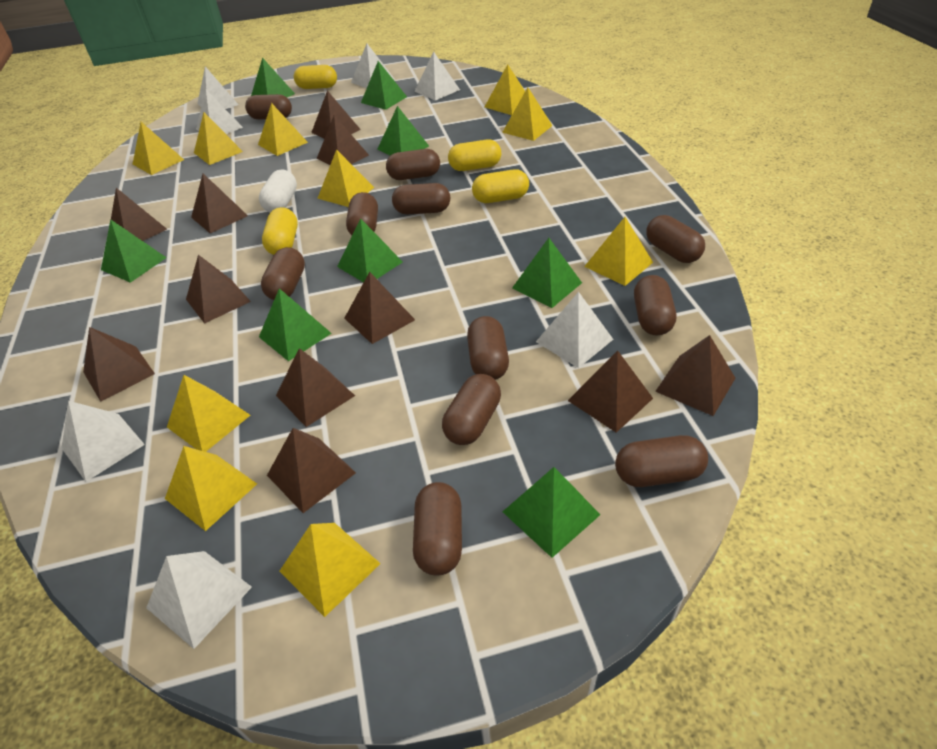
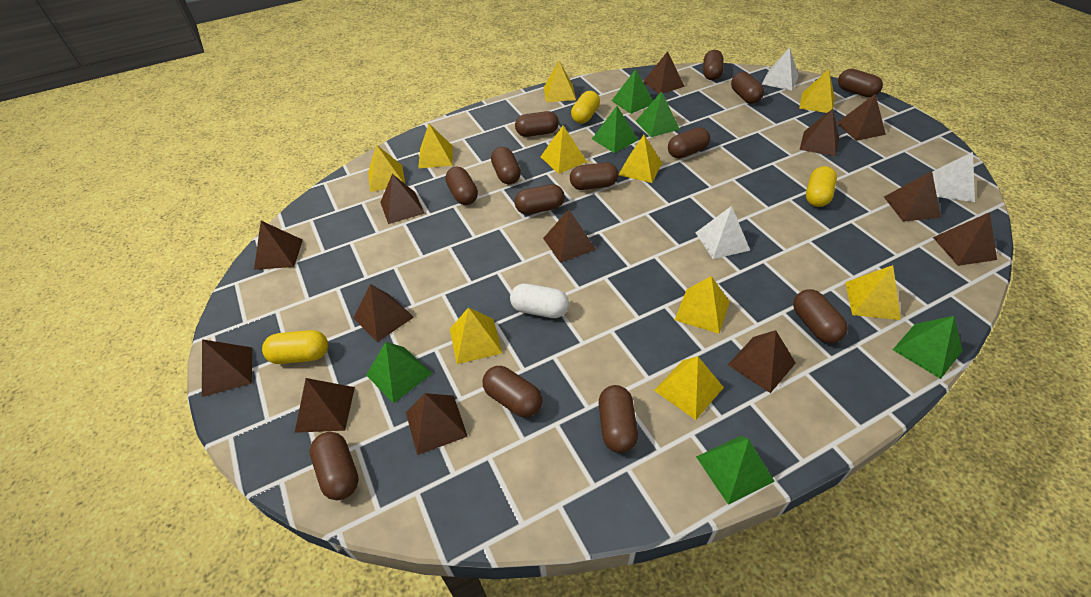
brown capsule: [245,94,292,119] [261,247,305,300] [346,192,378,235] [386,149,440,180] [392,183,450,214] [413,482,462,575] [442,374,501,445] [467,316,509,380] [615,435,708,487] [634,275,676,335] [646,215,705,263] = 11 -> [310,432,359,500] [445,166,478,205] [483,366,543,417] [491,147,521,184] [514,184,565,215] [515,111,559,137] [570,162,619,190] [599,385,638,453] [668,127,710,158] [703,50,724,80] [731,72,764,104] [793,289,848,343] [838,69,883,97] = 13
brown pyramid: [83,327,155,402] [111,188,167,241] [186,255,251,324] [191,174,248,233] [267,428,356,513] [276,348,355,427] [311,91,361,139] [317,115,369,165] [344,272,415,344] [568,350,653,433] [655,335,735,416] = 11 -> [202,339,252,397] [254,221,303,270] [295,378,355,433] [353,284,414,342] [380,174,425,224] [406,393,468,455] [543,209,596,263] [643,51,685,94] [728,330,796,393] [800,109,839,157] [837,94,886,141] [884,171,941,222] [933,212,997,266] = 13
green pyramid: [101,219,167,283] [251,57,295,97] [259,288,332,361] [337,218,403,283] [361,61,407,110] [377,106,429,156] [503,467,600,558] [512,238,582,308] = 8 -> [366,342,432,403] [592,106,638,153] [612,69,653,114] [636,91,680,137] [696,436,775,505] [893,316,962,379] = 6
white pyramid: [62,401,145,482] [146,551,252,649] [196,90,243,134] [197,66,239,109] [351,44,395,88] [414,52,460,101] [536,292,613,368] = 7 -> [695,206,750,259] [762,47,799,90] [932,152,975,202] = 3
yellow capsule: [262,207,298,255] [294,65,337,89] [448,139,501,171] [472,170,529,203] = 4 -> [262,330,328,364] [571,91,600,124] [806,166,837,207] = 3

